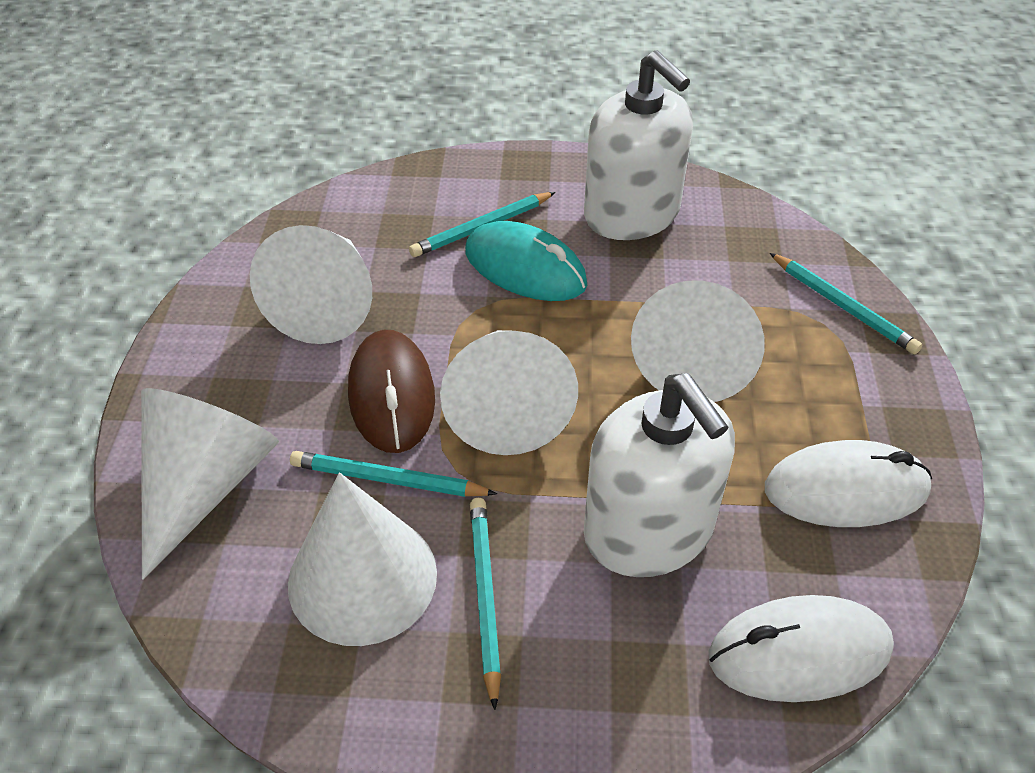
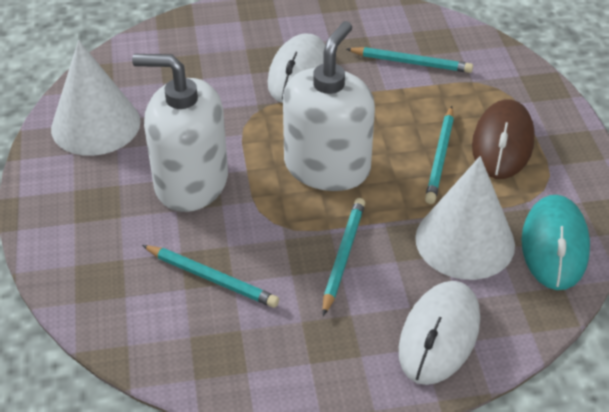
white cone: [141,388,279,580] [250,225,372,344] [288,472,437,646] [440,330,578,455] [631,281,765,402] = 5 -> [51,40,141,156] [415,156,515,280] = 2

